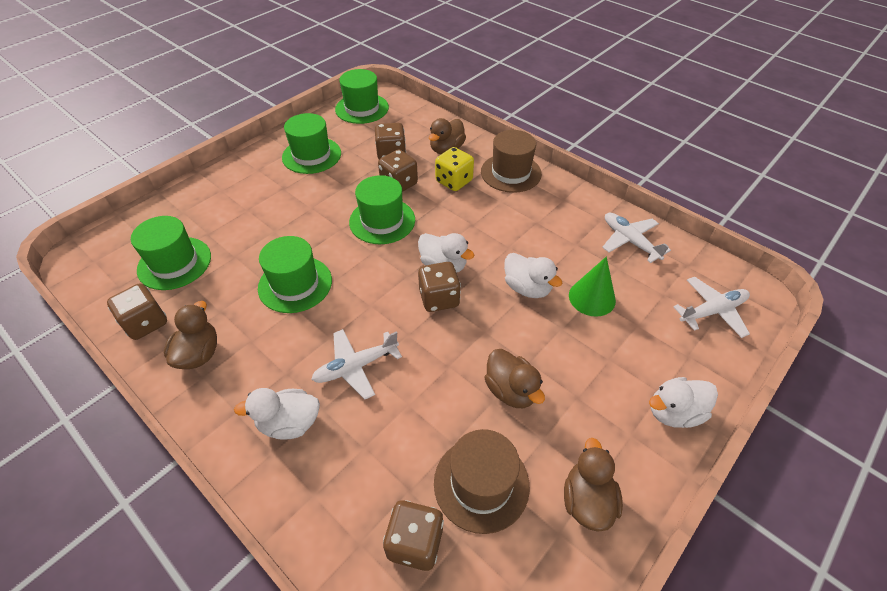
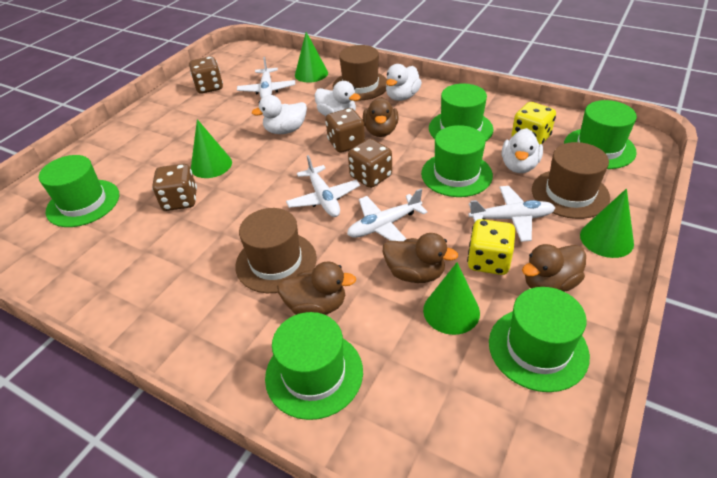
brown dice: [107,283,167,340] [375,123,406,159] [378,149,418,192] [383,500,444,571] [418,262,461,312] = 5 -> [152,164,197,211] [189,56,223,94] [326,108,365,153] [348,139,392,188] = 4
brown hat: [434,429,530,534] [481,130,542,193] = 2 -> [235,208,317,293] [333,45,387,101] [532,142,610,219] = 3
green cone: [569,257,616,317] = 1 -> [191,119,232,178] [295,32,328,83] [423,262,480,335] [580,189,634,258] = 4
green hat: [131,216,211,290] [258,236,332,313] [282,113,341,174] [335,69,389,124] [349,175,415,244] = 5 -> [39,155,119,227] [265,312,363,420] [421,125,493,197] [429,84,493,142] [489,287,590,392] [564,100,637,169] = 6
white plane: [311,329,402,399] [602,213,671,263] [673,277,750,338] = 3 -> [237,57,295,99] [286,155,360,217] [347,189,428,241] [468,186,555,242] = 4
yellow dice: [435,147,474,191] = 1 -> [467,219,515,275] [511,102,556,144] = 2

